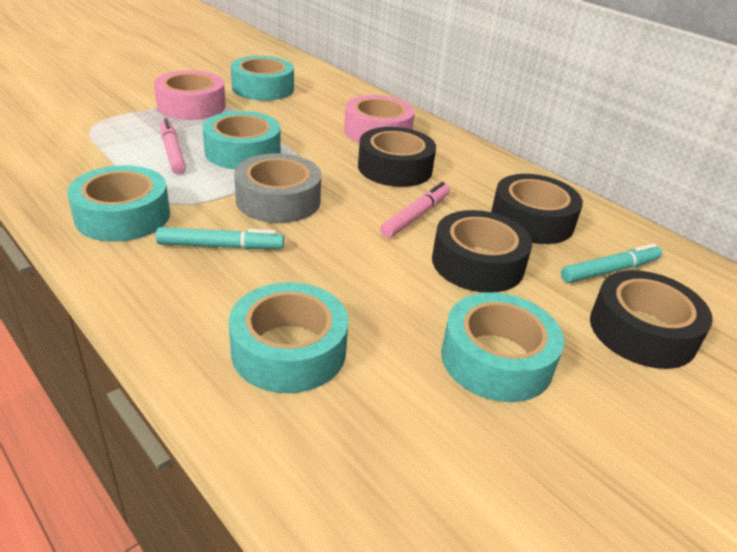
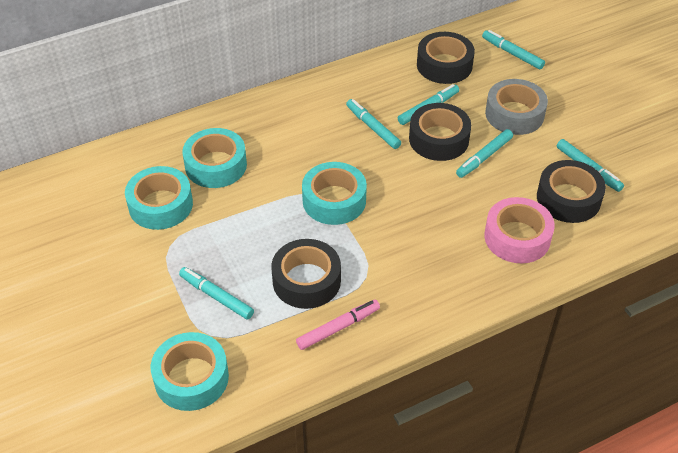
pink marker: [160,118,186,174] [380,182,450,238] = 2 -> [296,300,380,350] = 1
pink tape: [154,70,226,120] [344,95,415,143] = 2 -> [484,197,555,263] = 1
turquoise marker: [156,227,284,249] [561,244,662,283] = 2 -> [179,267,254,320] [346,99,401,149] [398,84,459,125] [456,129,513,178] [482,30,545,69] [556,139,624,192] = 6
turquoise tape: [67,165,170,242] [202,111,281,169] [229,282,348,393] [231,56,294,101] [441,292,564,402] = 5 -> [125,166,193,230] [151,332,229,411] [182,128,247,188] [302,162,367,225] = 4

